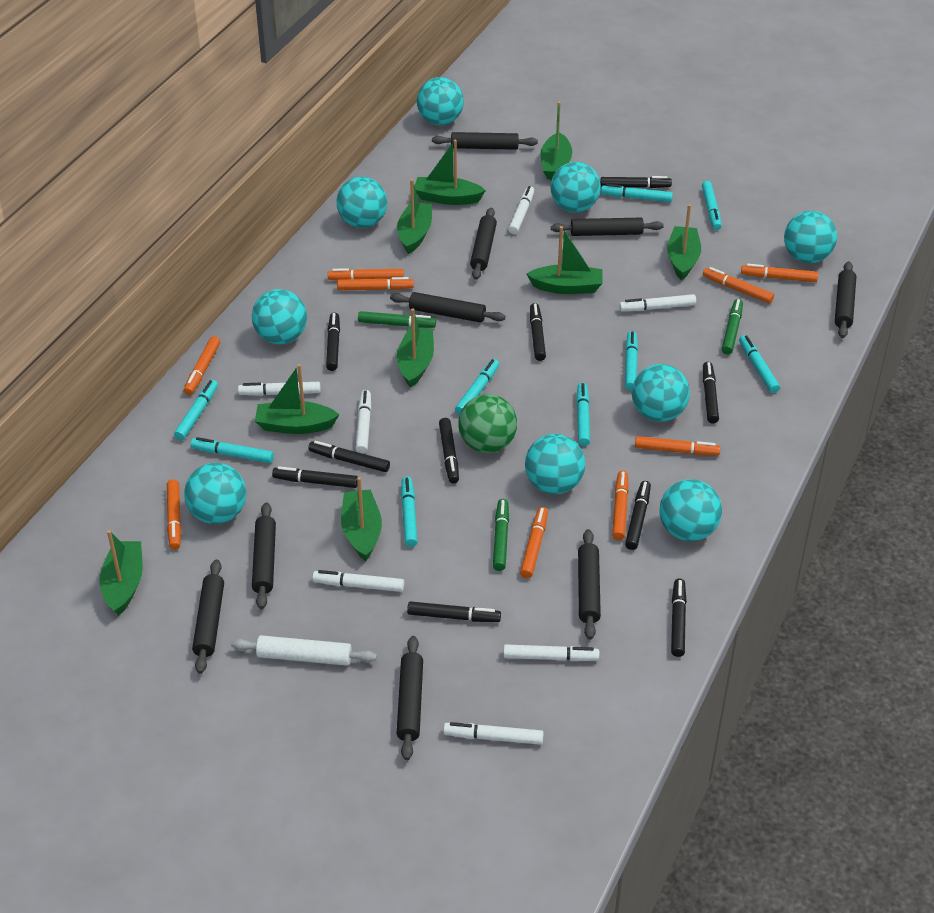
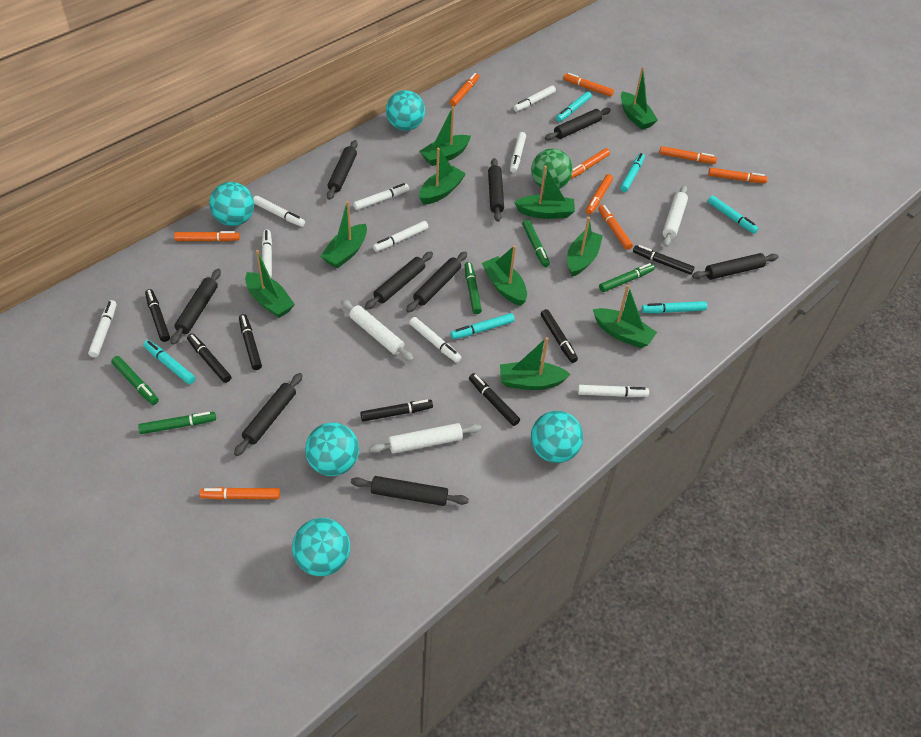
black marker: [272,466,358,488] [308,441,390,472] [326,313,340,371] [407,601,501,622] [439,418,459,483] [530,303,546,361] [600,176,672,188] [625,481,651,550] [671,579,687,657] [703,362,719,423] = 10 -> [145,289,170,342] [187,334,231,383] [239,314,262,370] [360,399,433,422] [469,373,520,426] [541,309,578,363] [633,245,694,275] = 7
green boat: [99,530,143,616] [255,364,340,434] [341,477,382,561] [397,179,432,254] [397,308,434,388] [415,140,486,205] [527,226,602,294] [541,102,572,180] [667,204,701,280] = 9 -> [245,250,295,318] [320,201,367,268] [419,148,466,205] [420,106,471,166] [482,245,527,306] [500,337,570,390] [514,166,575,219] [567,217,603,277] [593,285,657,348] [621,67,658,130] = 10
green marker: [358,311,436,328] [493,499,509,571] [722,299,743,355] = 3 -> [111,356,159,405] [138,412,216,434] [465,262,482,314] [522,219,550,267] [599,263,655,292] = 5
turquoise ball: [184,463,247,524] [252,289,307,344] [337,177,387,228] [417,77,464,125] [525,434,585,494] [550,162,601,213] [632,364,690,422] [659,479,722,541] [784,211,837,263] = 9 -> [209,182,254,226] [292,518,350,576] [305,422,359,476] [386,90,425,131] [531,411,583,463] = 5
turquoise marker: [174,380,218,440] [191,437,274,463] [401,477,418,547] [455,359,499,415] [576,383,590,446] [601,184,673,202] [625,331,638,391] [702,181,722,230] [739,335,780,393] = 9 -> [143,340,195,384] [450,313,515,339] [556,92,592,122] [620,153,645,192] [642,301,707,313] [708,195,758,234] = 6
white marker: [238,382,320,396] [312,570,404,592] [356,390,371,454] [443,722,544,745] [503,644,599,661] [508,186,534,234] [619,294,696,312] = 7 -> [88,300,116,357] [253,196,305,227] [262,229,272,278] [353,183,409,210] [373,221,428,252] [409,317,461,363] [510,132,526,173] [513,85,556,112] [578,385,649,397] = 9
white rolling pin: [231,635,377,666] = 1 -> [341,299,414,361] [369,423,481,454] [662,186,688,247] = 3

